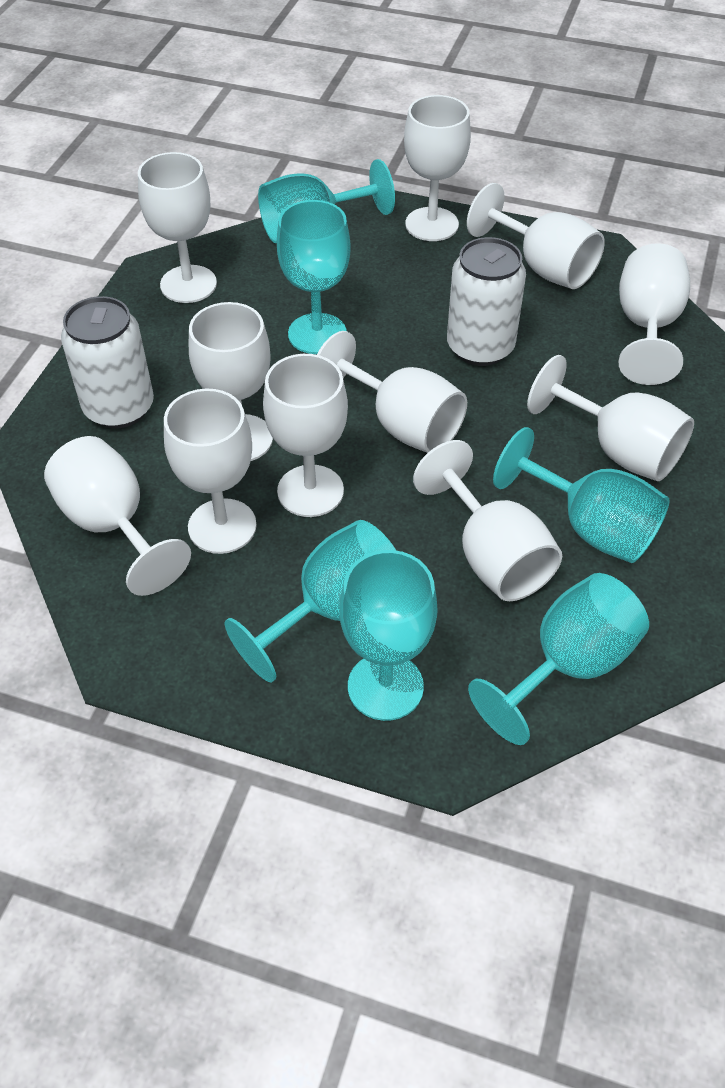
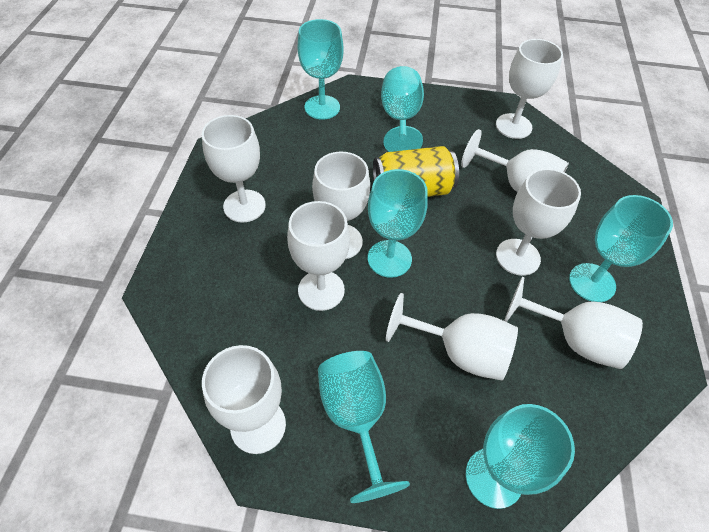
white can: [61,296,154,429] [447,237,526,366] = 2 -> none = 0
white goblet: [44,436,191,596] [138,152,217,303] [164,388,257,554] [189,302,273,461] [263,354,348,517] [317,331,467,453] [404,95,471,241] [413,440,562,601] [467,183,605,289] [527,355,694,481] [619,243,690,385] = 11 -> [202,115,266,223] [202,345,286,454] [287,201,350,311] [312,151,370,259] [386,293,518,380] [461,129,569,192] [496,39,563,139] [496,168,581,276] [504,276,643,369] = 9
yellow can: none = 0 -> [373,146,459,197] = 1

